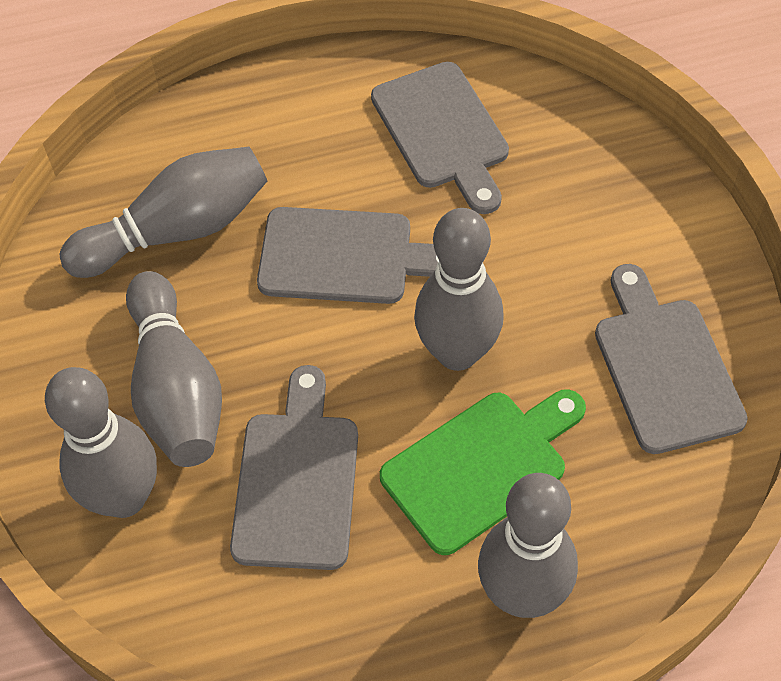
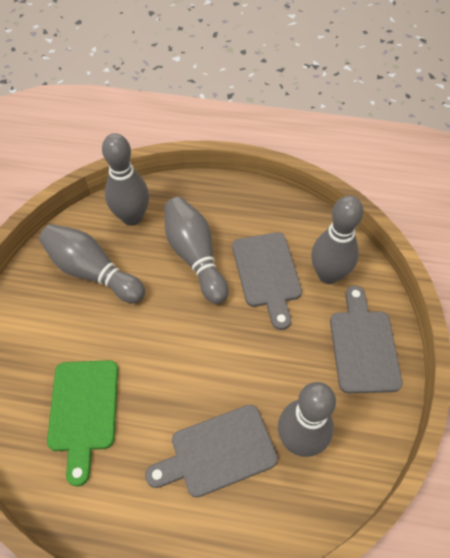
grey cutting board: [230,365,358,570] [257,207,439,304] [371,62,509,214] [595,264,748,454] = 4 -> [145,405,278,498] [232,232,302,330] [330,285,402,393] = 3

